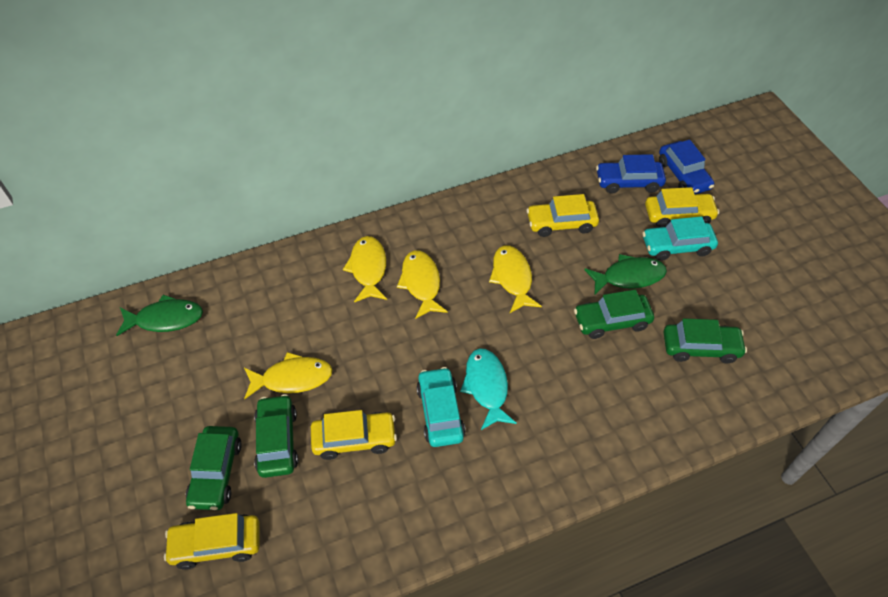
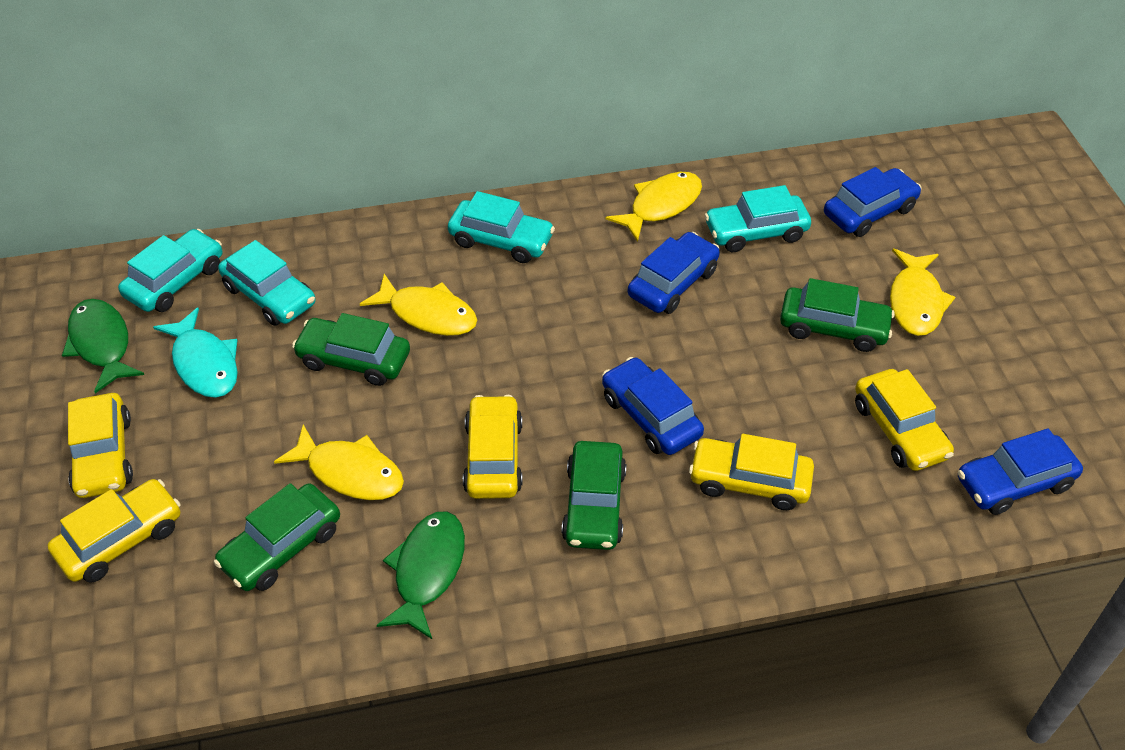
blue car: [596,154,666,194] [659,140,714,194] = 2 -> [602,357,704,455] [628,232,720,314] [824,167,922,237] [958,428,1083,515] = 4
turquoise car: [416,367,466,447] [642,216,718,261] = 2 -> [118,229,222,312] [218,240,315,326] [448,191,555,263] [704,185,811,252] = 4
yellow car: [164,513,260,570] [311,410,397,460] [527,194,599,237] [645,187,719,227] = 4 -> [48,479,181,583] [68,393,133,498] [463,395,522,499] [689,434,814,510] [855,369,954,471] = 5

